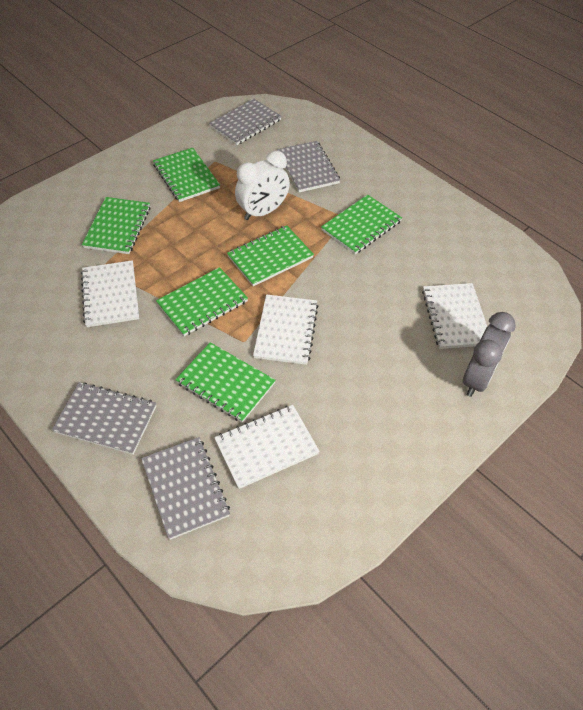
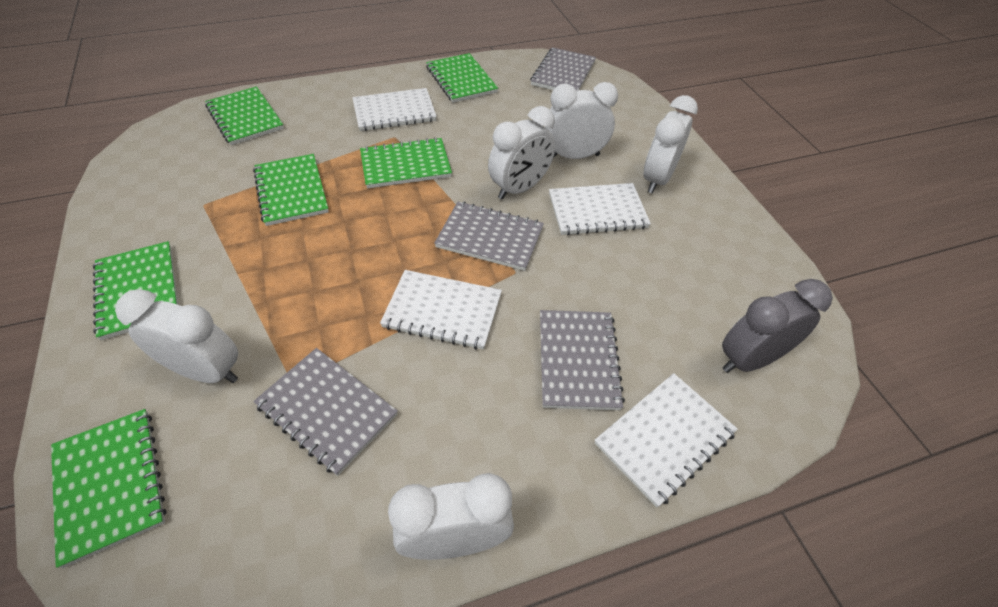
white clock: [235,151,290,220] = 1 -> [115,289,238,383] [388,473,514,560] [488,106,555,199] [545,82,618,159] [644,95,698,193] = 5

